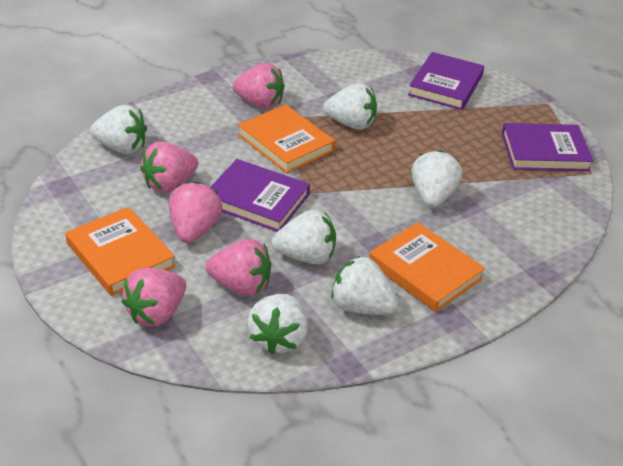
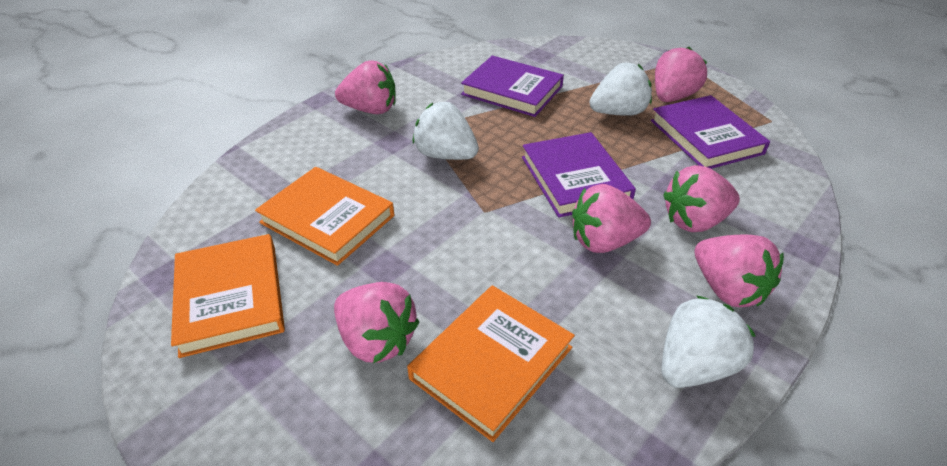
pink strawberry: [122,268,186,327] [140,142,198,193] [169,181,222,243] [205,239,271,296] [232,63,285,109] = 5 -> [334,282,419,363] [335,60,396,114] [572,184,651,253] [655,47,707,102] [663,165,740,232] [694,235,784,307] = 6
white strawberry: [90,105,147,154] [248,294,308,355] [272,209,336,264] [323,83,377,130] [331,256,398,315] [411,150,462,207] = 6 -> [413,102,479,160] [589,63,652,116] [661,295,756,388] = 3

